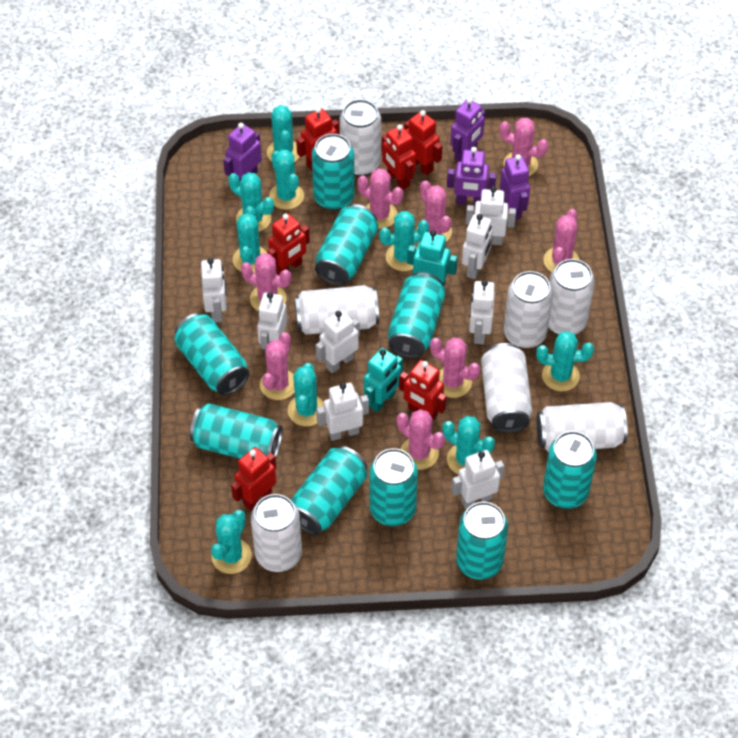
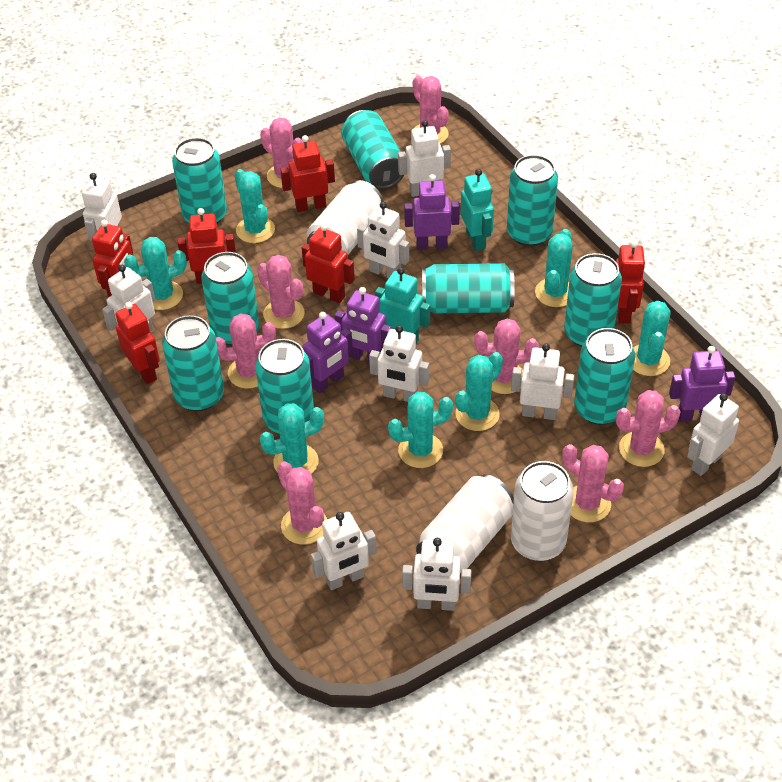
turquoise cactus: [211,510,252,574] [228,172,274,232] [233,206,267,273] [267,105,300,163] [269,150,304,210] [288,363,324,426] [379,211,429,271] [442,416,495,475] [536,331,594,391] = 9 -> [124,237,187,310] [235,169,275,243] [260,403,324,474] [388,392,453,468] [455,352,503,431] [535,229,573,307] [633,301,671,376] = 7
white can: [251,494,302,572] [295,285,379,335] [340,99,381,176] [481,343,532,433] [504,271,553,348] [537,402,628,452] [548,259,595,334] = 7 -> [307,180,383,255] [416,475,514,573] [511,461,574,561] = 3
white robot: [201,258,227,323] [257,292,287,352] [316,310,360,373] [316,383,369,441] [451,450,505,509] [462,214,493,279] [466,186,516,245] [469,280,495,344] = 8 -> [82,173,122,241] [102,265,155,331] [311,512,377,590] [357,202,409,278] [369,325,429,402] [398,120,451,197] [402,538,471,611] [511,343,574,420] [687,393,739,476] = 9

